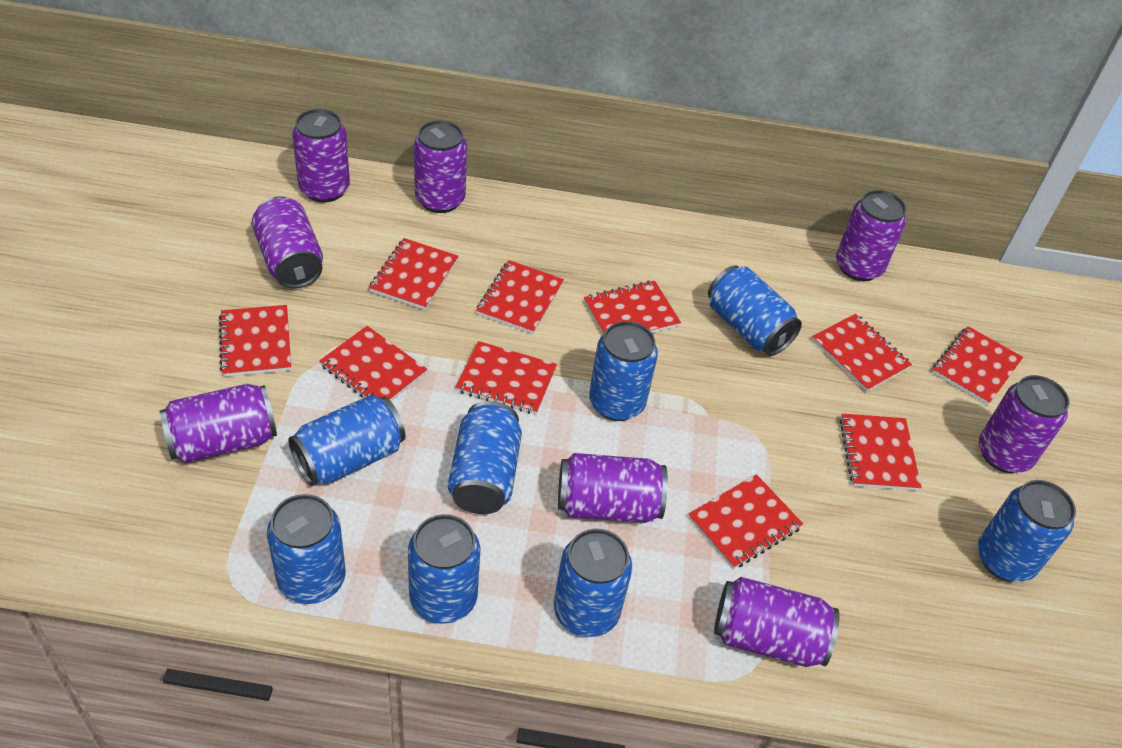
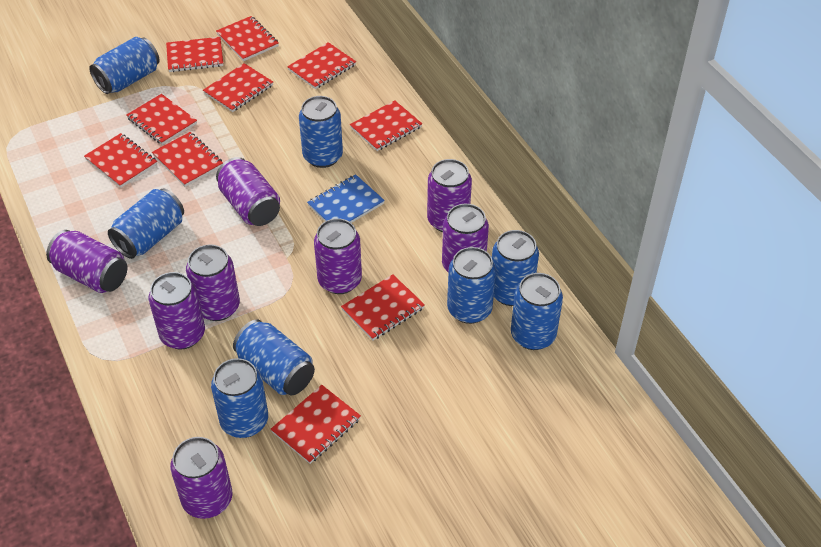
blue notebook: none = 0 -> [307,174,385,223] = 1

